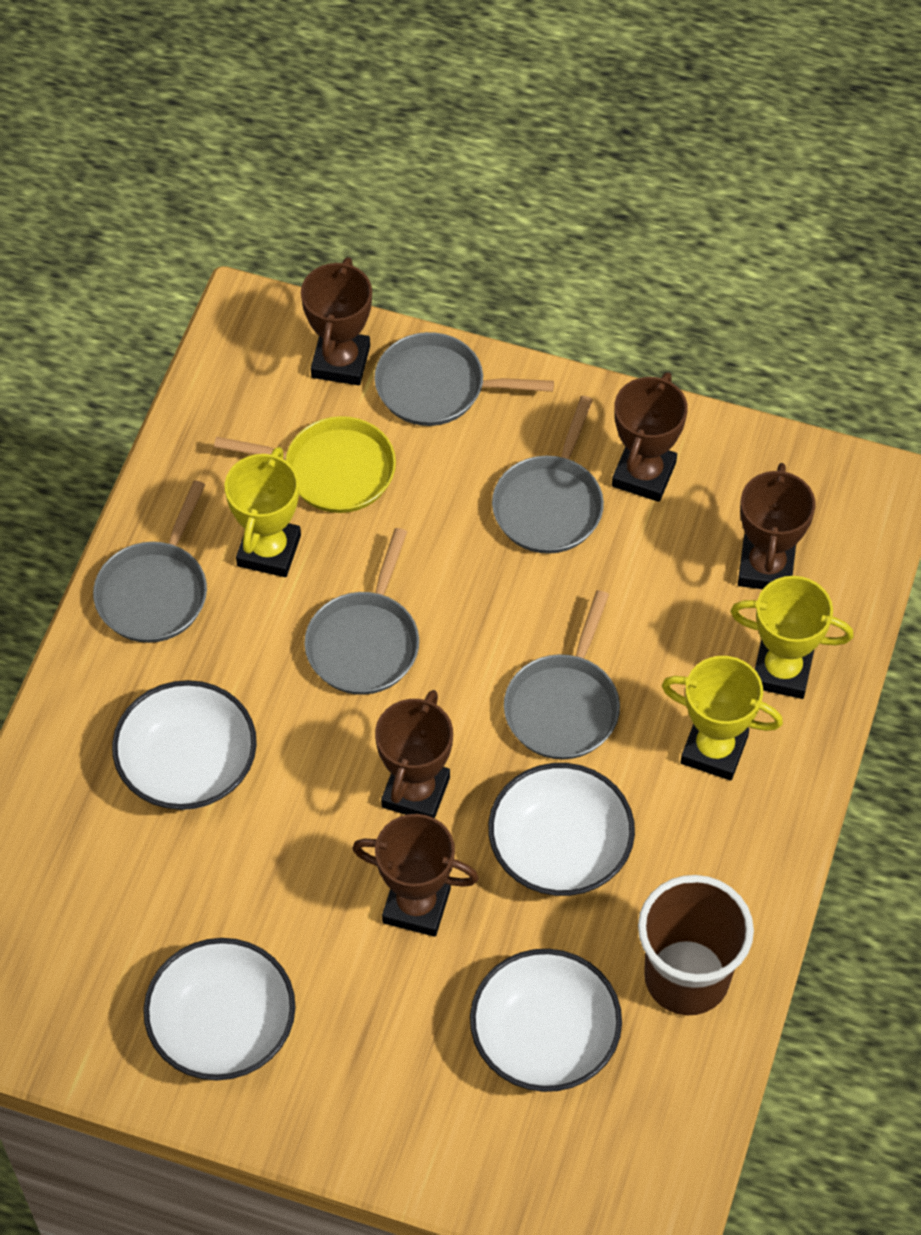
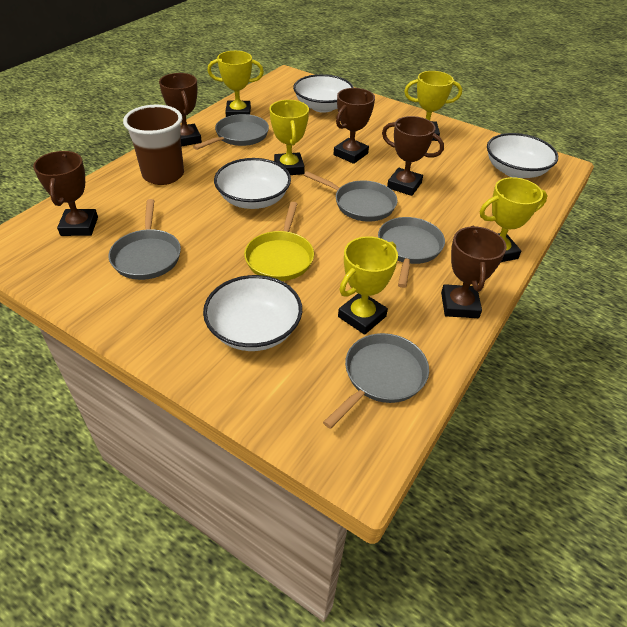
yellow trophy: [225,447,301,577] [662,656,783,780] [730,576,854,699] = 3 -> [207,51,264,117] [270,100,309,175] [338,236,398,335] [404,71,462,141] [480,177,547,262] = 5

